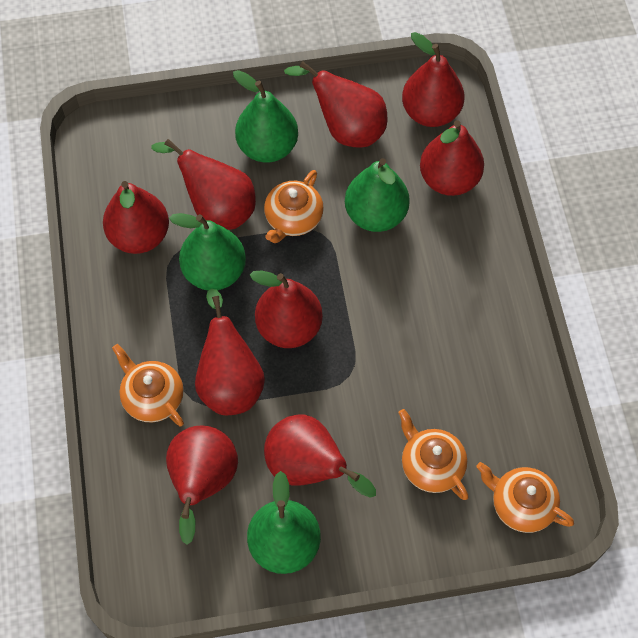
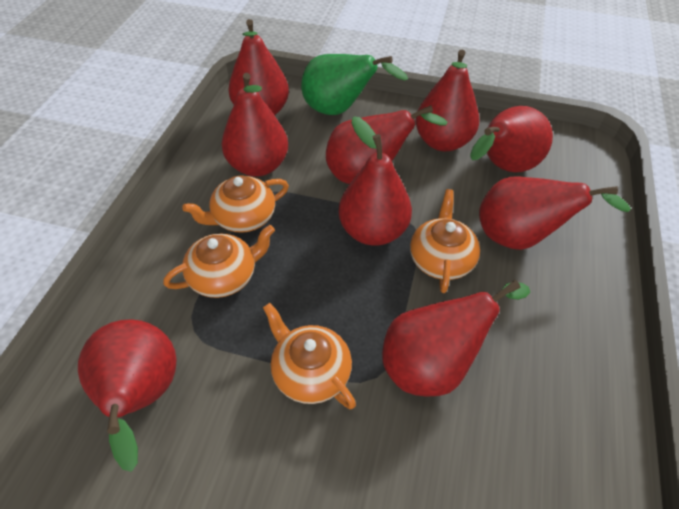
green pear: [169,213,246,290] [233,70,298,163] [247,471,321,574] [345,158,410,232] = 4 -> [301,54,408,115] = 1

